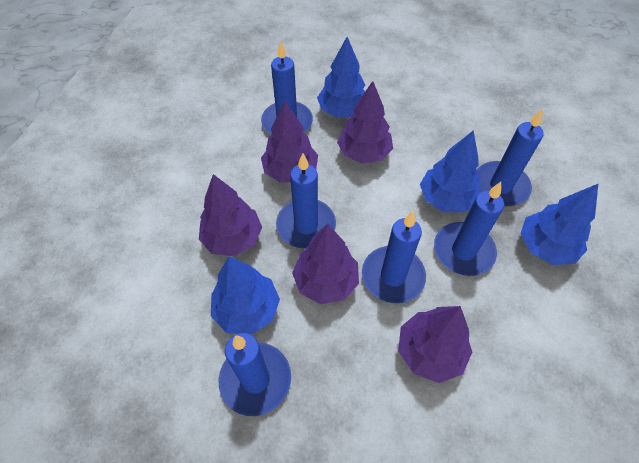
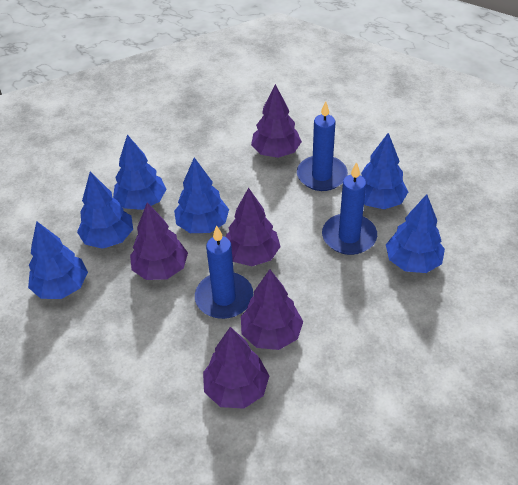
blue candle: [218,333,291,416] [261,41,313,135] [276,153,336,249] [362,211,426,303] [434,182,504,276] [477,109,544,206] = 6 -> [195,225,253,319] [297,101,348,191] [322,162,377,255] = 3
blue tree: [211,256,280,335] [317,37,365,118] [420,130,480,212] [520,184,598,265] = 4 -> [28,221,88,299] [77,172,133,249] [113,135,166,210] [174,157,229,233] [361,133,408,209] [386,194,445,273] = 6

